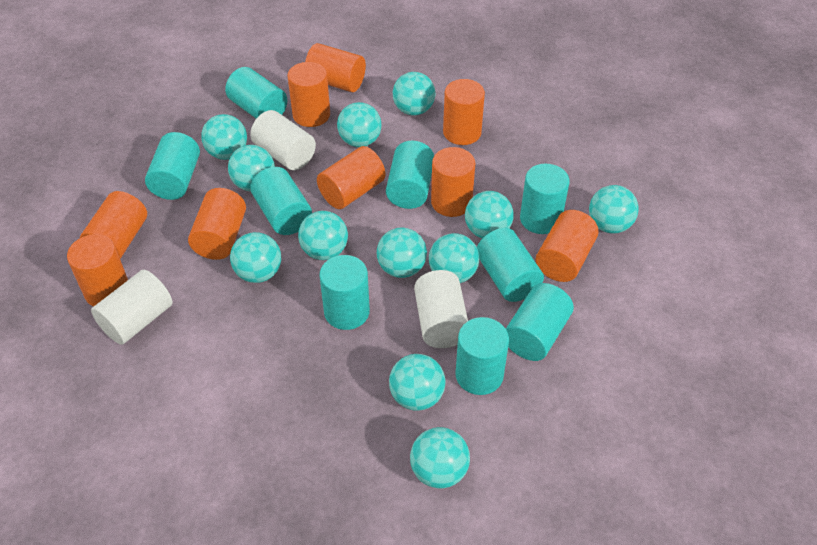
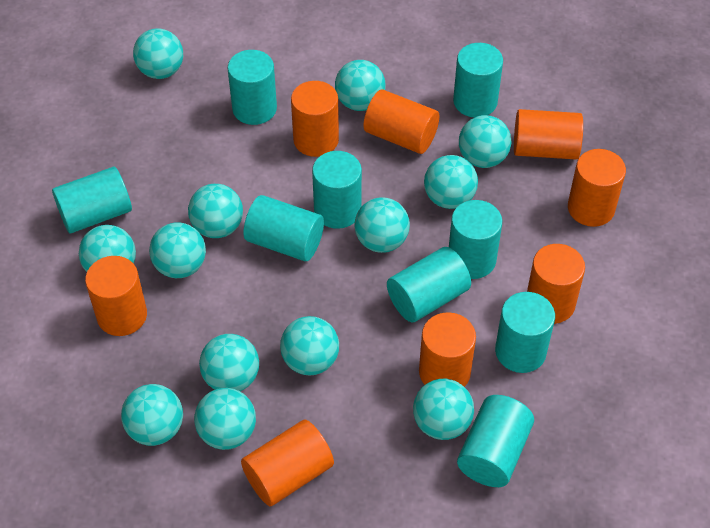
orange cylinder: [67,234,128,306] [80,191,147,259] [188,188,246,260] [287,62,330,127] [305,43,366,92] [317,146,385,209] [431,147,475,217] [443,79,485,145] [536,210,599,282] = 9 -> [85,256,147,336] [241,420,334,506] [291,81,339,157] [364,89,439,154] [419,312,476,387] [514,109,583,160] [527,244,585,324] [568,149,626,227] = 8
turquoise ball: [201,114,247,160] [228,145,275,192] [230,232,281,283] [298,211,348,260] [337,102,382,147] [377,228,427,278] [389,354,445,411] [393,72,435,116] [410,427,470,488] [429,233,479,283] [465,191,514,238] [589,185,639,234] = 12 -> [79,225,136,272] [121,384,183,446] [133,28,183,79] [149,222,206,278] [188,184,243,238] [194,388,256,450] [199,334,259,391] [280,316,339,375] [335,60,386,111] [354,197,410,253] [413,379,474,440] [424,155,478,209] [459,115,511,168] = 13
white cylinder: [91,270,173,345] [250,110,316,170] [414,270,468,348] = 3 -> none = 0

